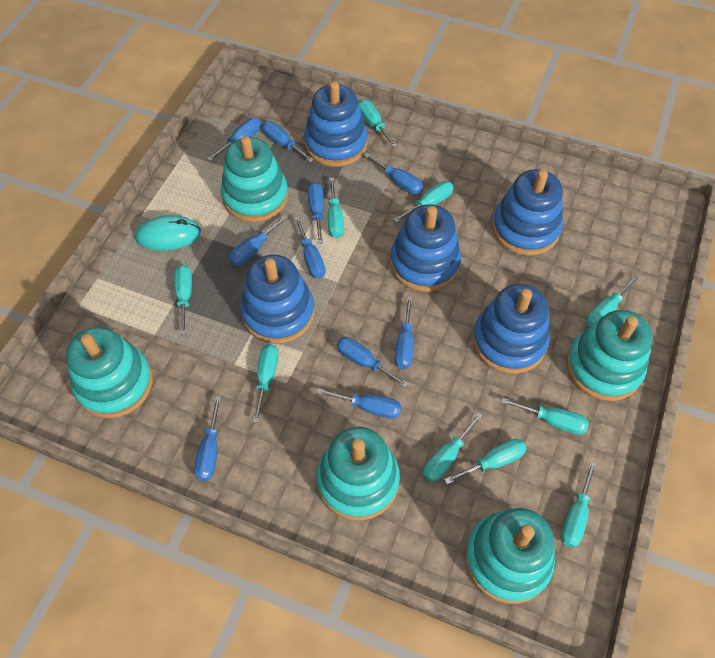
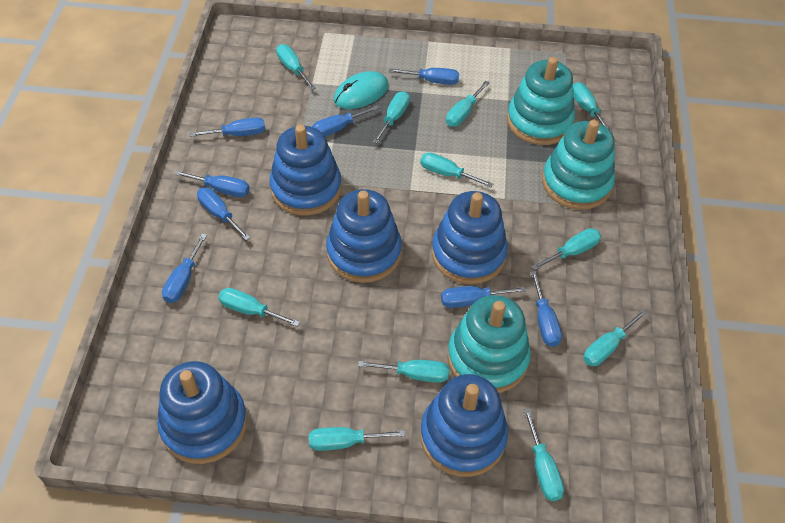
blue screwdriver: [194,396,221,481] [207,118,261,161] [229,215,288,266] [262,121,314,163] [294,217,326,279] [308,182,324,244] [316,388,402,419] [337,337,409,388] [364,153,423,194] [395,296,414,369] = 10 -> [162,234,207,303] [174,170,250,197] [189,117,265,137] [197,187,250,240] [312,105,380,137] [389,68,459,85] [441,286,526,308] [530,271,562,347] = 8
turquoise screwdriver: [174,265,192,335] [253,344,278,423] [328,178,344,238] [358,99,397,147] [393,181,454,223] [423,412,483,482] [444,439,527,485] [501,398,589,434] [561,461,597,548] [586,275,639,327] = 10 -> [218,288,300,326] [276,44,316,90] [309,427,405,451] [358,360,449,383] [373,91,410,143] [420,152,493,187] [446,81,490,127] [523,409,564,501] [531,228,601,270] [573,82,613,134] [583,309,647,366] = 11
turquoise stacking toy: [66,327,153,418] [221,136,288,222] [317,427,400,521] [465,508,555,604] [566,310,653,401] = 5 -> [447,295,531,393] [507,57,575,145] [542,120,615,210] = 3

